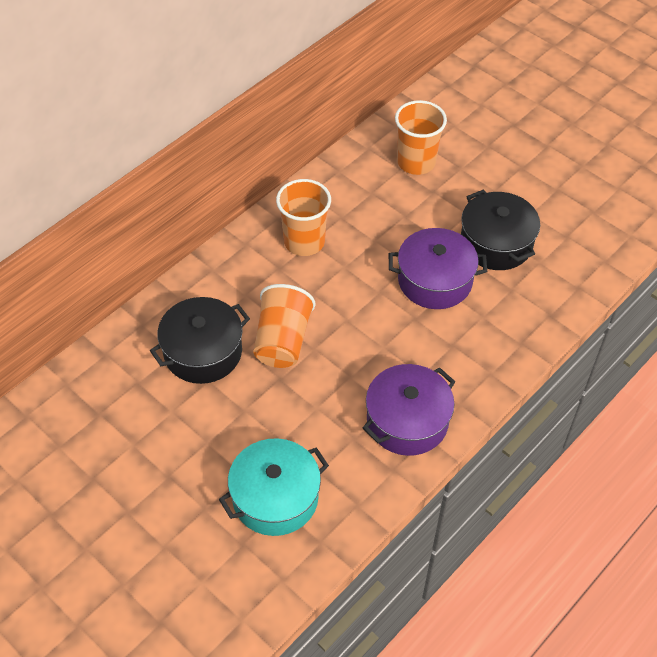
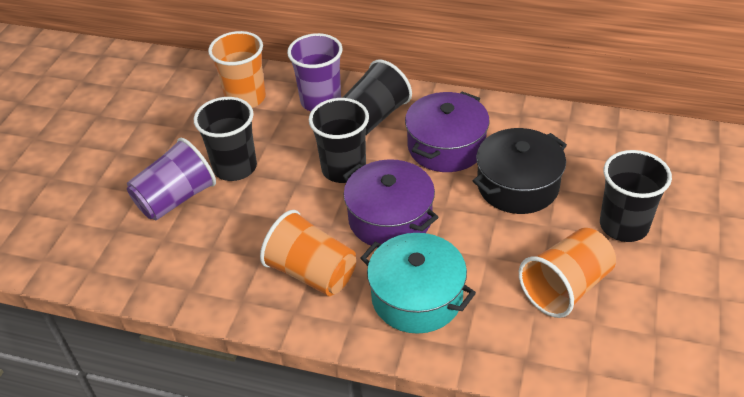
black cup: none = 0 -> [194,97,257,181] [309,98,369,183] [342,60,412,135] [600,150,672,242] = 4
black pot: [150,297,250,384] [461,190,540,270] = 2 -> [473,128,567,214] = 1
purple cup: none = 0 -> [127,138,216,220] [287,33,343,111] = 2

